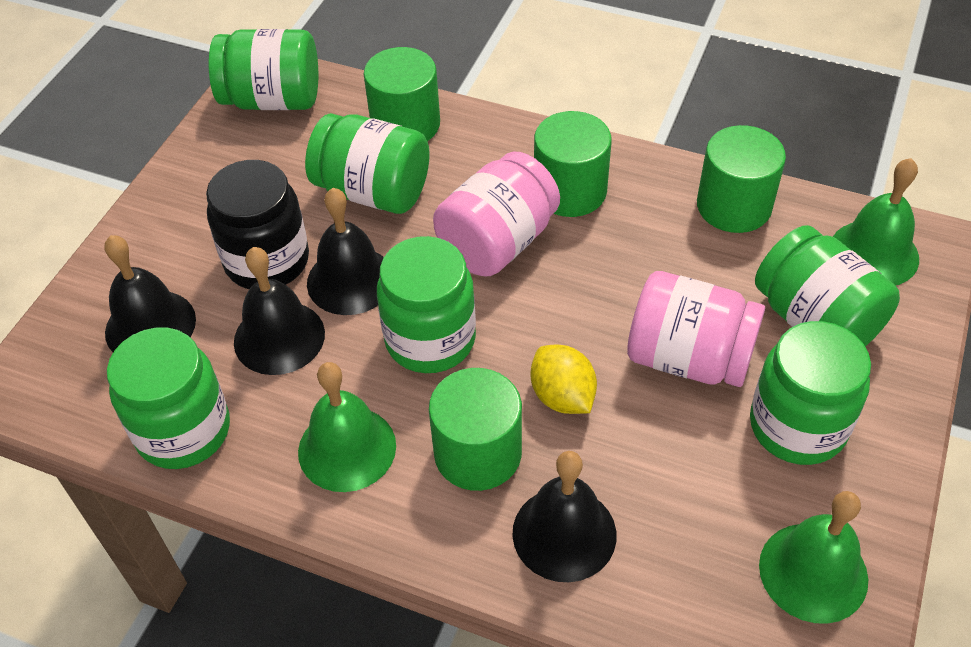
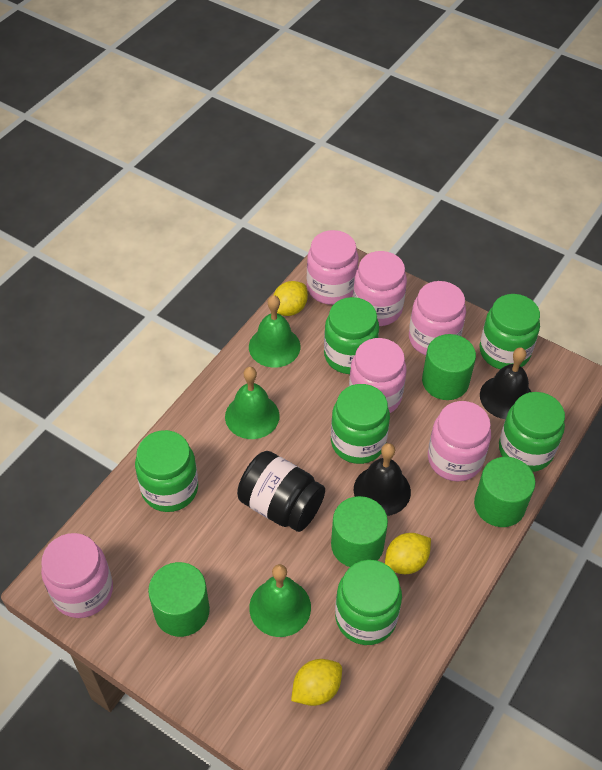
black bell: [104,235,196,352] [234,247,325,375] [307,188,384,315] [512,451,616,582] = 4 -> [354,443,411,516] [480,347,531,419] = 2
pink jar: [433,152,560,276] [627,271,765,387] = 2 -> [41,533,113,618] [307,230,359,305] [349,338,407,413] [353,251,407,326] [409,281,466,355] [428,401,491,482] = 6
yellow lemon: [531,345,597,414] = 1 -> [274,281,308,316] [291,659,342,706] [385,533,431,574] = 3

